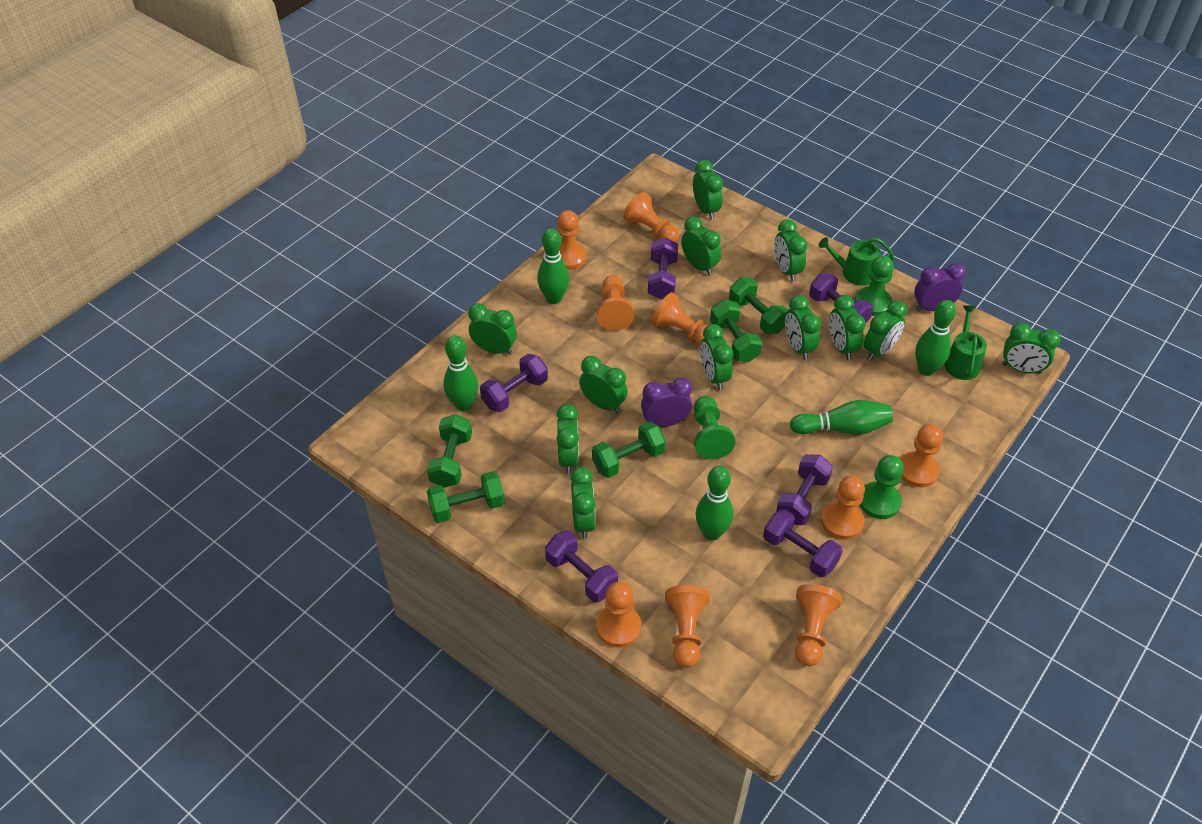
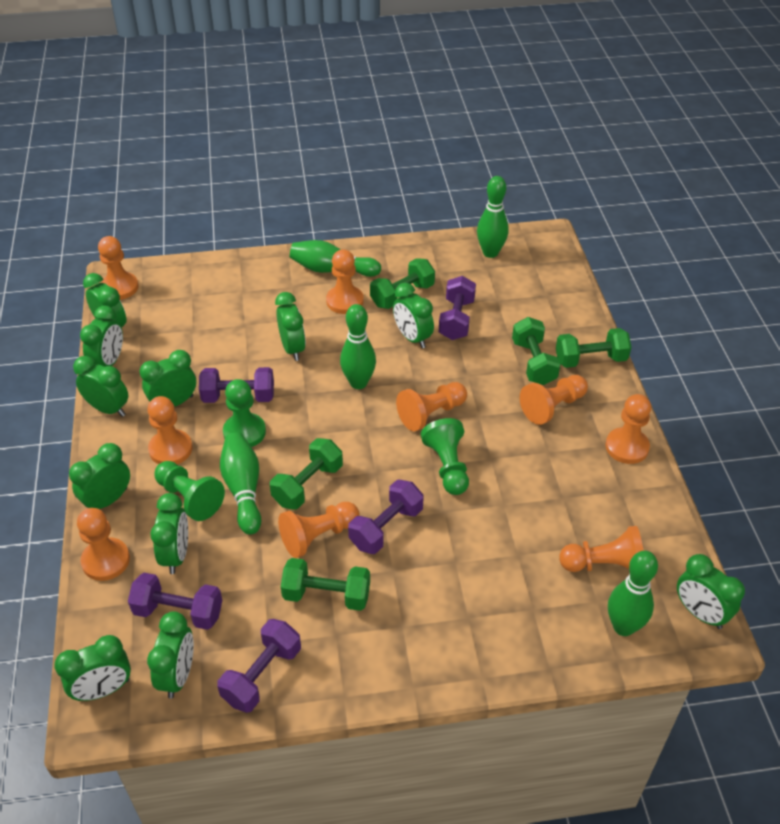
green clock: [468,303,517,355] [556,404,579,474] [570,467,596,539] [579,356,628,413] [681,217,721,276] [693,160,723,220] [700,324,733,390] [774,219,807,282] [785,295,821,360] [829,295,866,360] [864,301,907,361] [1002,323,1061,374] = 12 -> [54,635,131,701] [69,443,130,509] [73,356,128,417] [80,306,123,367] [83,273,127,327] [139,350,196,407] [147,611,194,699] [150,493,188,574] [275,292,306,361] [393,283,434,348] [677,554,745,629] = 11
green watering can: [819,237,895,285] [944,305,987,380] = 2 -> none = 0
purple clock: [641,377,692,427] [914,263,966,311] = 2 -> none = 0
purple dumbbell: [480,354,548,412] [545,531,618,602] [648,238,678,299] [763,509,843,577] [776,454,833,525] [809,273,873,323] = 6 -> [128,573,223,630] [199,367,274,403] [217,619,301,713] [348,480,424,554] [439,276,476,340] = 5

